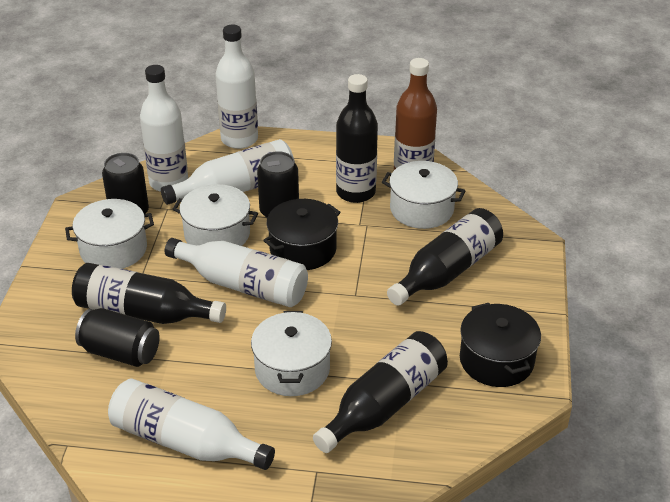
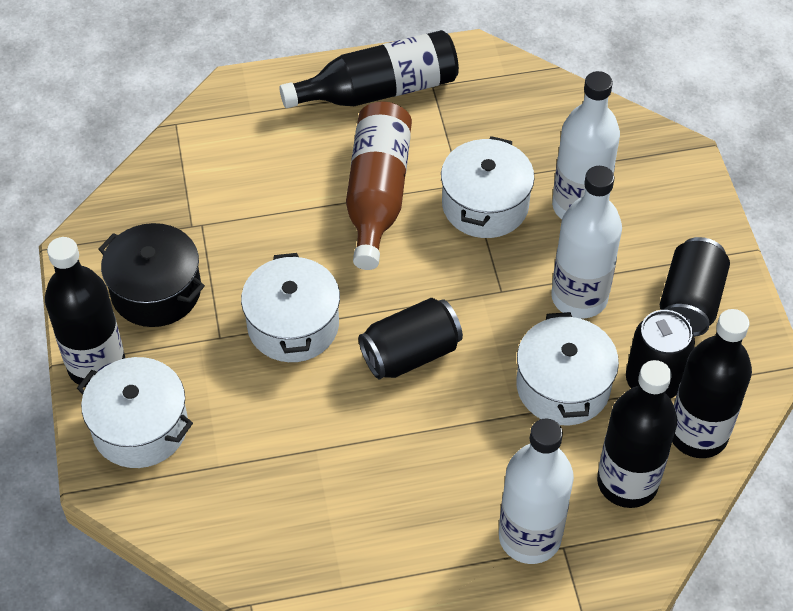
black pot: [263,199,341,270] [460,303,541,387] = 2 -> [98,223,205,327] = 1
white bottle: [108,378,275,470] [140,65,188,192] [161,139,294,205] [165,238,308,307] [215,25,258,149] = 5 -> [499,418,574,564] [551,166,622,318] [552,71,620,219] = 3

